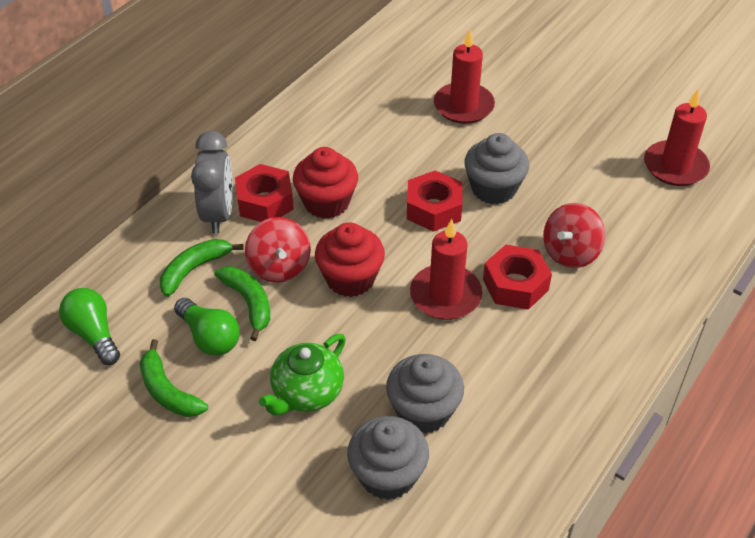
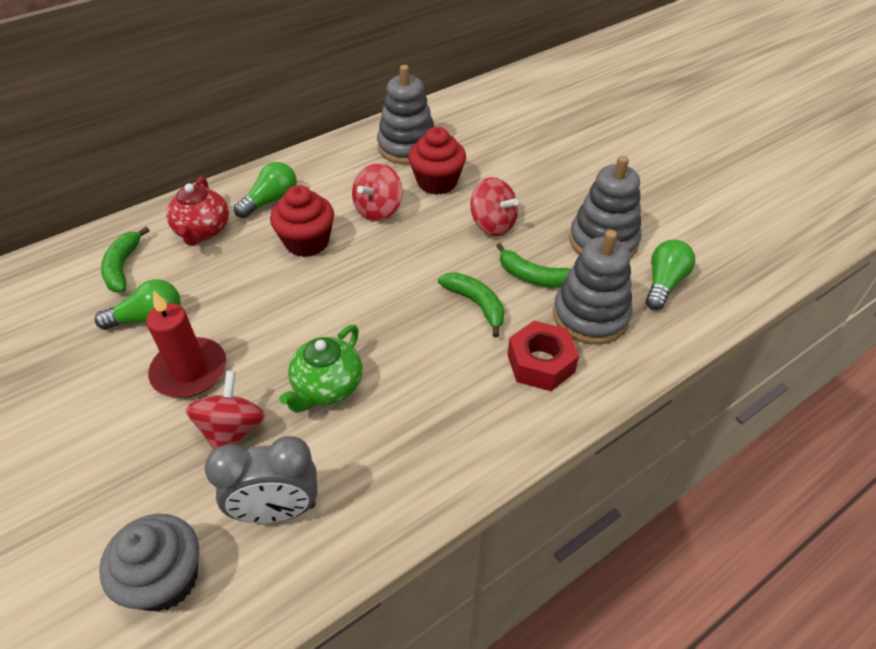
green light bulb: [59,288,120,365] [174,298,240,356] = 2 -> [95,279,181,330] [234,162,297,218] [646,240,695,310] = 3
grey cupcake: [347,416,429,500] [386,354,464,434] [464,133,529,204] = 3 -> [99,514,199,612] = 1
grey stacking toy: none = 0 -> [377,65,434,165] [553,230,632,345] [569,156,641,258] = 3
red candle: [410,219,482,320] [434,30,495,124] [644,89,710,186] = 3 -> [146,291,226,398] = 1
red nut: [235,164,294,222] [407,170,462,232] [483,245,552,310] = 3 -> [507,321,579,391] = 1
red spinning top: [245,217,311,283] [543,203,605,268] = 2 -> [185,371,265,450] [352,163,403,221] [471,177,519,236] = 3
red teapot: none = 0 -> [166,177,229,246] = 1

